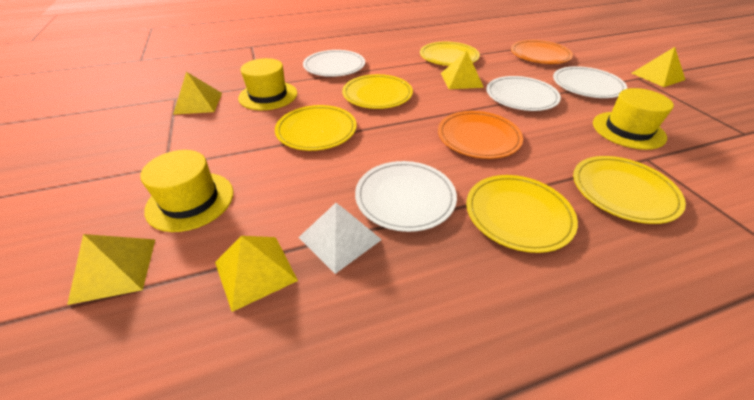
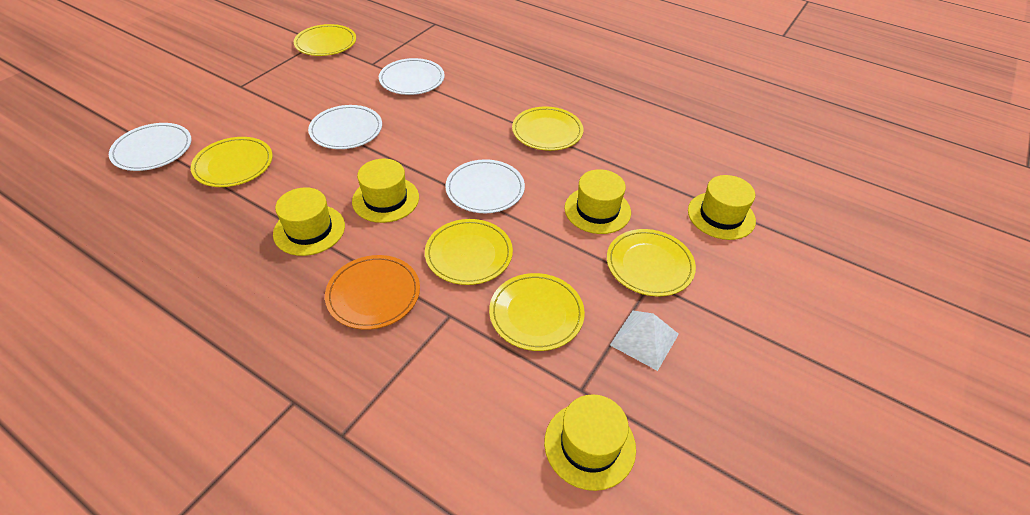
orange plate: [438,111,523,159] [511,40,573,64] = 2 -> [325,255,420,330] = 1
yellow hat: [140,150,233,232] [238,58,297,110] [593,88,674,150] = 3 -> [273,187,345,256] [352,159,419,223] [544,394,636,491] [564,169,631,234] [688,175,756,240] = 5
yellow plate: [275,105,357,151] [342,74,413,109] [420,41,480,66] [466,175,578,253] [573,156,686,224] = 5 -> [191,137,273,187] [294,24,356,56] [425,219,513,285] [489,273,585,351] [512,107,583,151] [607,229,696,296] = 6
yellow pyramid: [67,234,156,305] [173,72,222,115] [215,236,298,312] [441,51,484,89] [632,47,685,87] = 5 -> none = 0

